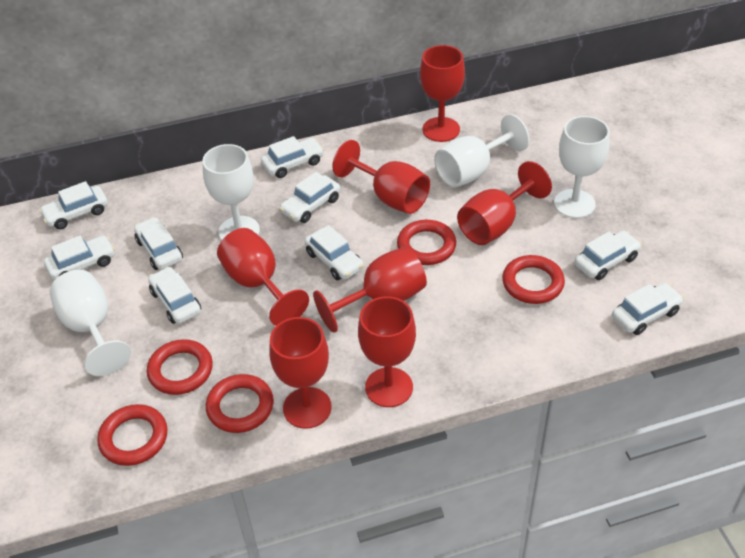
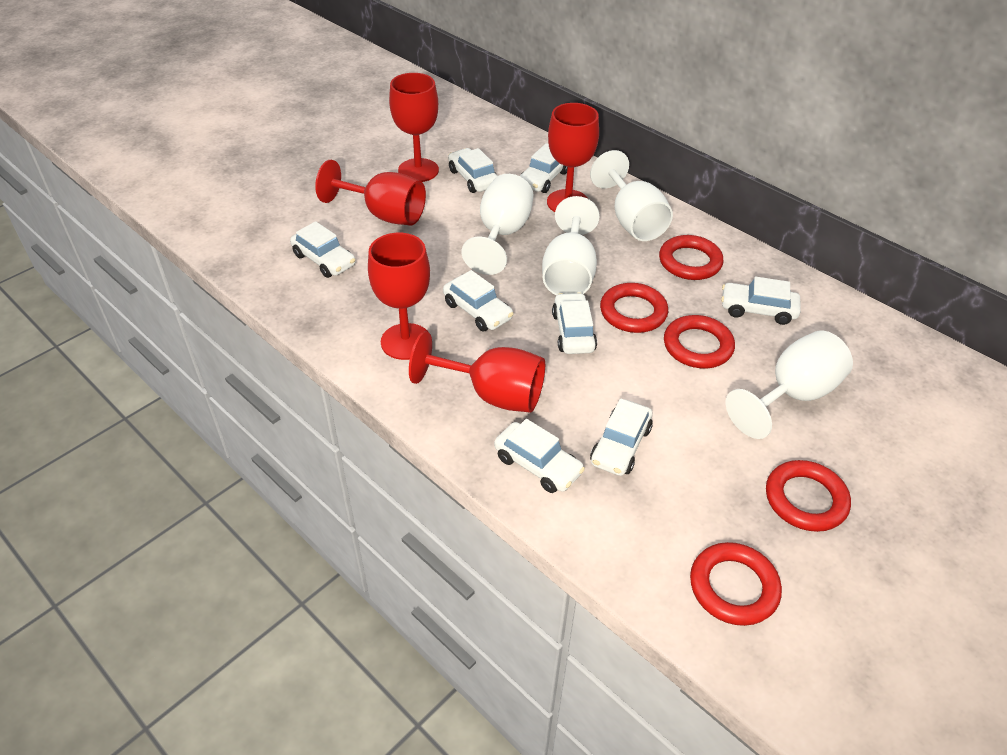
red goblet: [217,228,309,326] [269,317,332,429] [313,247,427,333] [332,140,430,214] [358,296,416,407] [420,45,465,142] [457,161,552,245] = 7 -> [315,160,426,226] [368,233,430,360] [389,73,439,182] [409,331,545,413] [547,103,599,212] = 5
white car: [39,181,108,229] [44,235,115,280] [134,217,183,270] [148,267,201,324] [261,136,324,178] [279,172,340,223] [304,225,364,280] [574,231,641,280] [612,283,684,335] = 9 -> [290,221,356,278] [443,270,514,331] [448,148,497,193] [494,419,585,493] [520,143,567,193] [552,293,597,354] [590,399,653,476] [721,277,801,325] = 8

